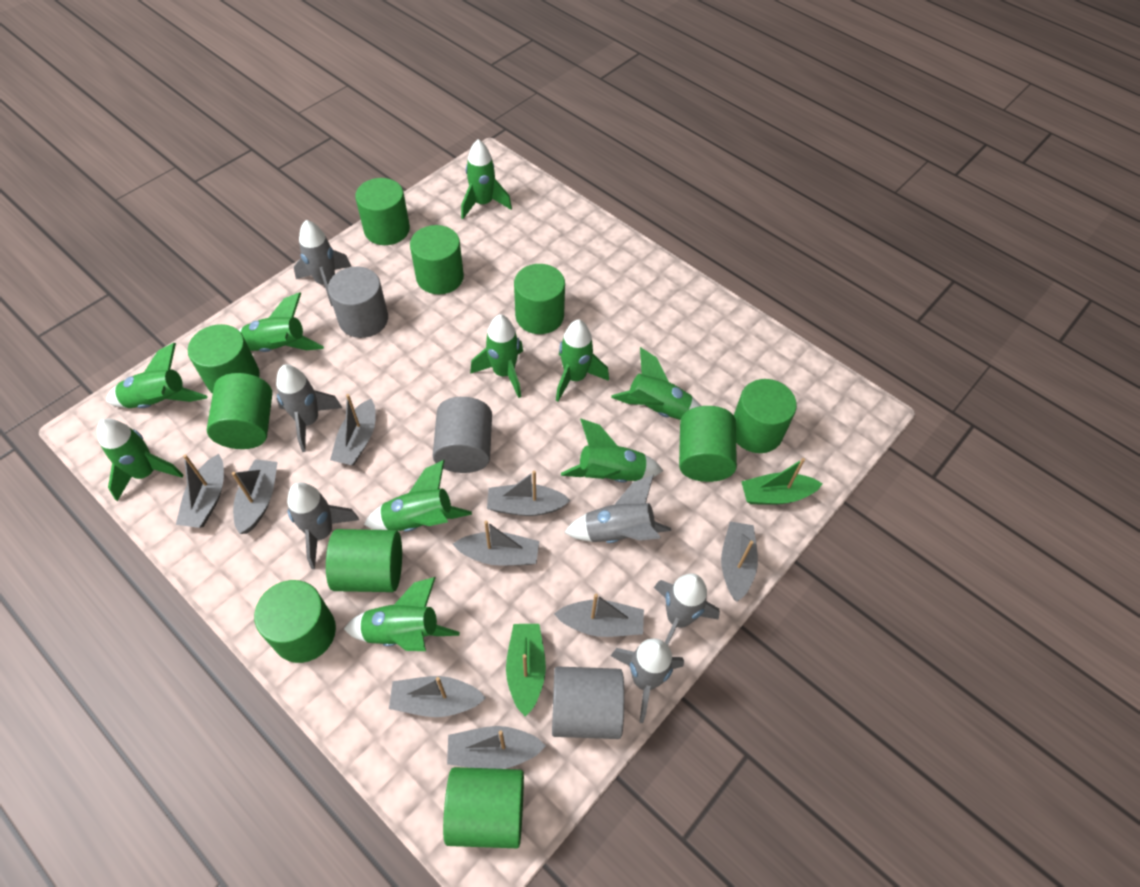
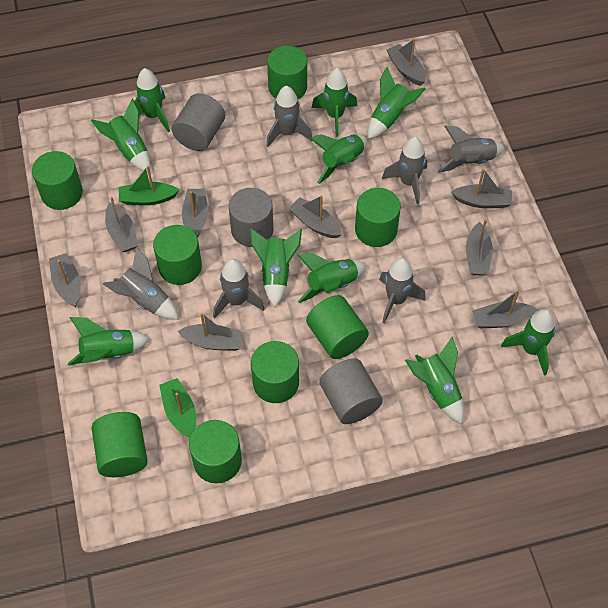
green cylinder: [188,324,260,394] [207,373,272,449] [254,580,336,663] [326,529,402,592] [355,178,410,245] [410,225,464,294] [443,767,524,848] [514,264,565,334] [679,406,737,482] [734,379,797,453] = 10 -> [32,151,83,210] [92,412,148,477] [153,225,202,285] [189,420,242,483] [251,341,299,403] [267,46,307,99] [306,295,369,359] [355,188,401,247] = 8

